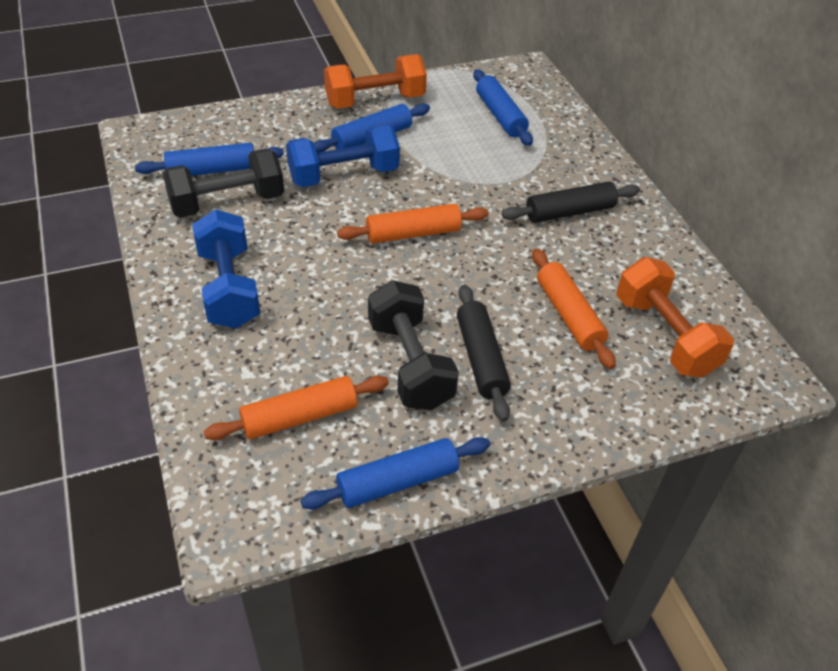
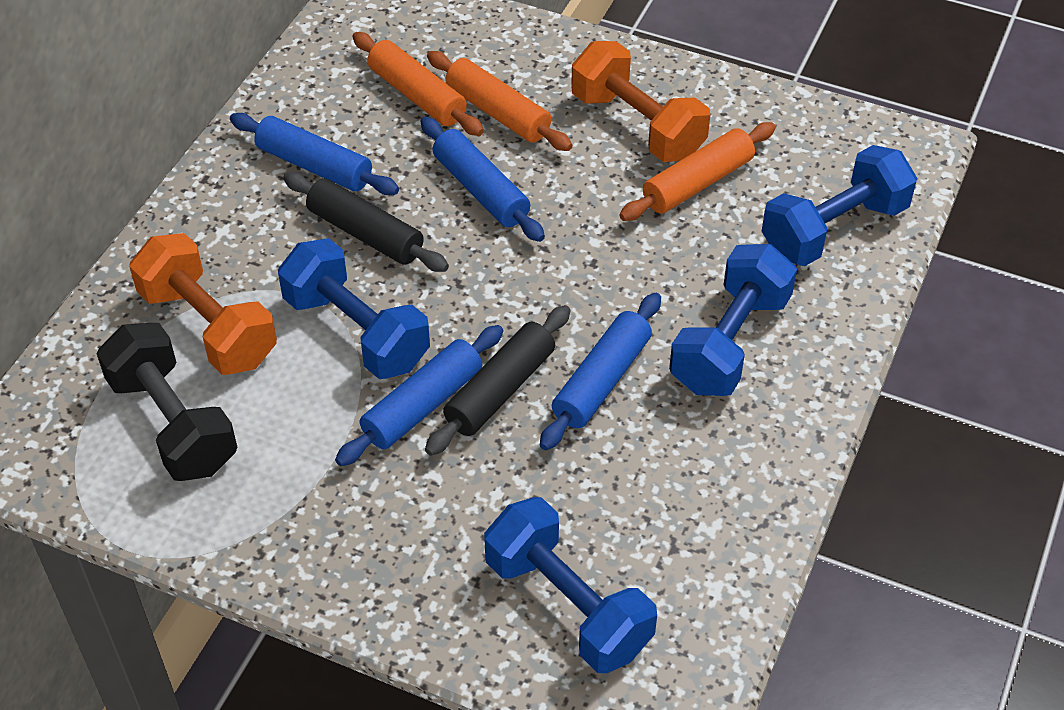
black dumbbell: [163,148,284,218] [368,280,459,410] = 2 -> [96,323,237,481] = 1
blue dumbbell: [192,209,260,328] [286,124,400,187] = 2 -> [278,238,430,379] [484,497,657,673] [669,244,797,396] [762,145,917,266] = 4

